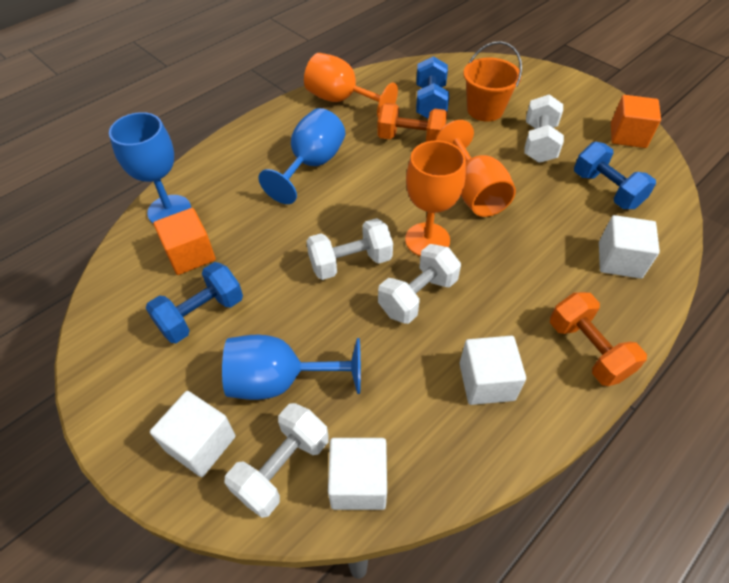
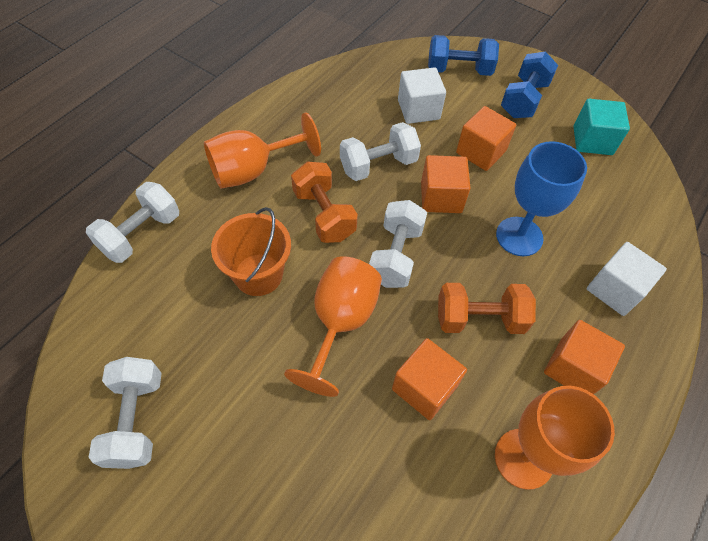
blue dumbbell: [146,262,243,343] [416,56,449,119] [574,142,656,209] = 3 -> [428,35,499,76] [501,52,558,118] = 2
blue goblet: [109,112,191,223] [222,335,361,400] [259,108,345,204] = 3 -> [496,141,587,256] = 1
orange cube: [153,208,216,275] [611,95,661,148] = 2 -> [392,338,467,420] [421,155,471,213] [456,106,516,171] [544,320,625,394] = 4
turquoise cube: none = 0 -> [573,99,630,155] = 1
white cube: [150,391,236,477] [328,438,387,510] [459,336,526,405] [599,215,660,279] = 4 -> [398,67,446,124] [587,242,667,316] = 2

